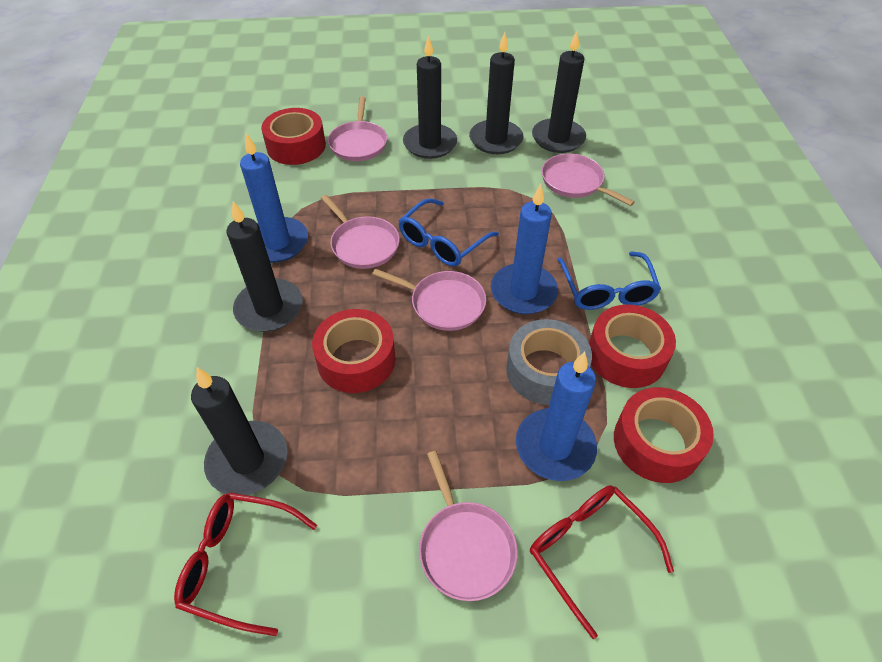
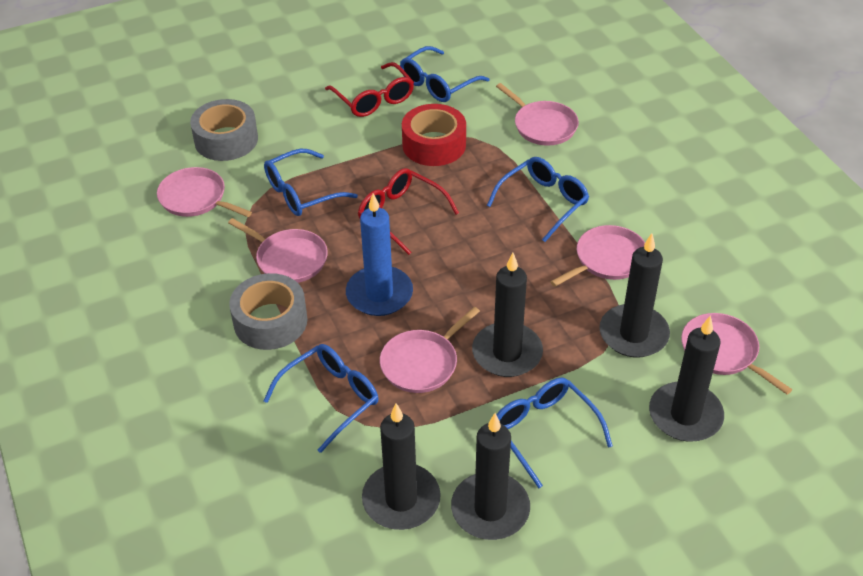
blue candle: [240,133,308,263] [491,184,558,314] [516,352,597,481] = 3 -> [346,193,413,316] = 1
blue glasses: [399,198,499,267] [557,251,661,310] = 2 -> [263,344,379,453] [264,149,358,216] [400,46,490,102] [487,157,589,242] [496,378,613,488] = 5
grey tape: [506,319,592,405] = 1 -> [190,99,258,161] [229,273,308,350] = 2
pink pan: [321,195,400,269] [328,97,387,161] [372,269,486,331] [419,451,518,601] [542,154,635,206] = 5 -> [157,167,252,217] [228,218,328,283] [380,307,480,393] [496,83,579,146] [550,225,645,287] [681,313,792,395] = 6
red tape: [261,108,326,165] [312,309,396,393] [589,304,676,388] [614,387,714,483] = 4 -> [402,104,466,166] = 1

